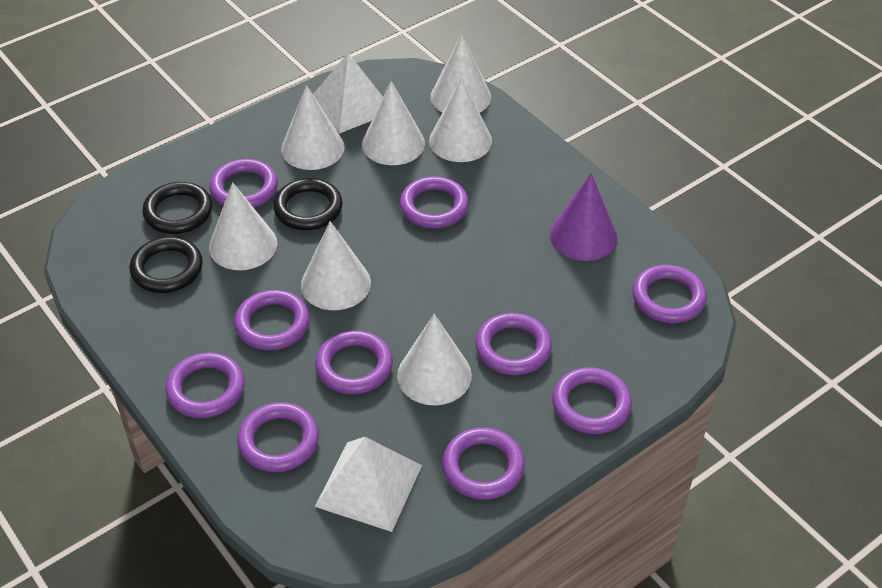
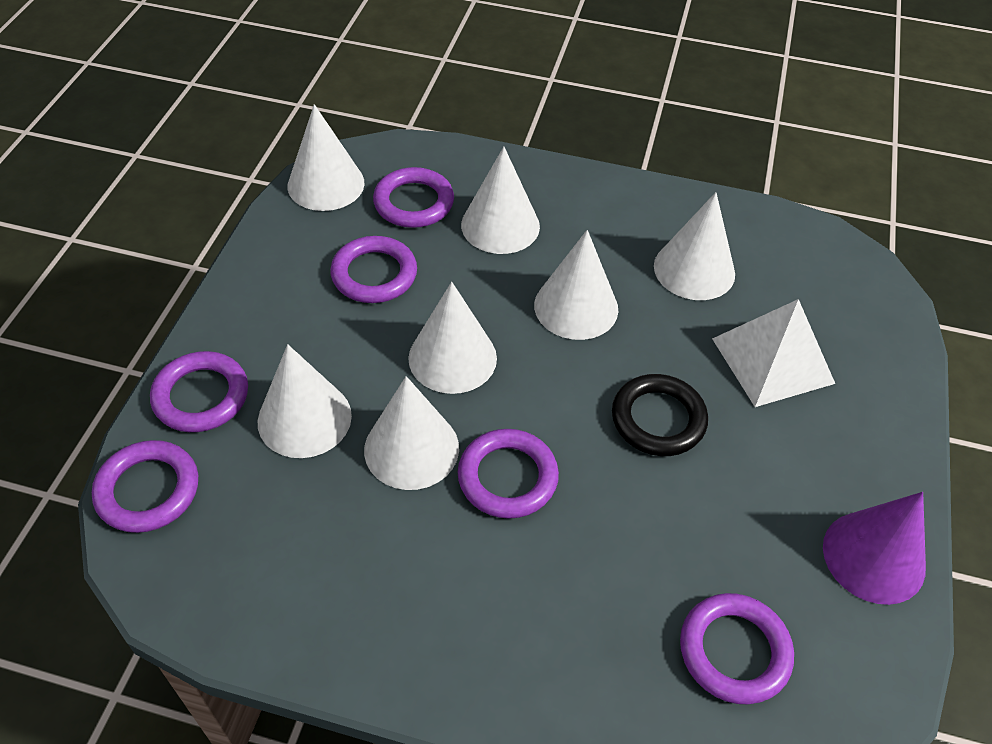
black ring: [130,237,203,293] [142,182,212,234] [273,178,343,230] = 3 -> [612,374,708,456] = 1
purple ring: [166,353,245,418] [209,159,278,208] [234,290,310,350] [237,402,319,472] [315,331,393,394] [400,176,469,228] [442,428,525,499] [476,313,552,375] [552,367,632,434] [632,265,707,323] = 10 -> [92,440,198,533] [150,351,248,432] [330,236,417,303] [373,167,454,228] [458,429,559,519] [680,593,794,704] = 6
white pyramid: [313,53,383,134] [315,437,422,532] = 2 -> [712,299,835,407] = 1

